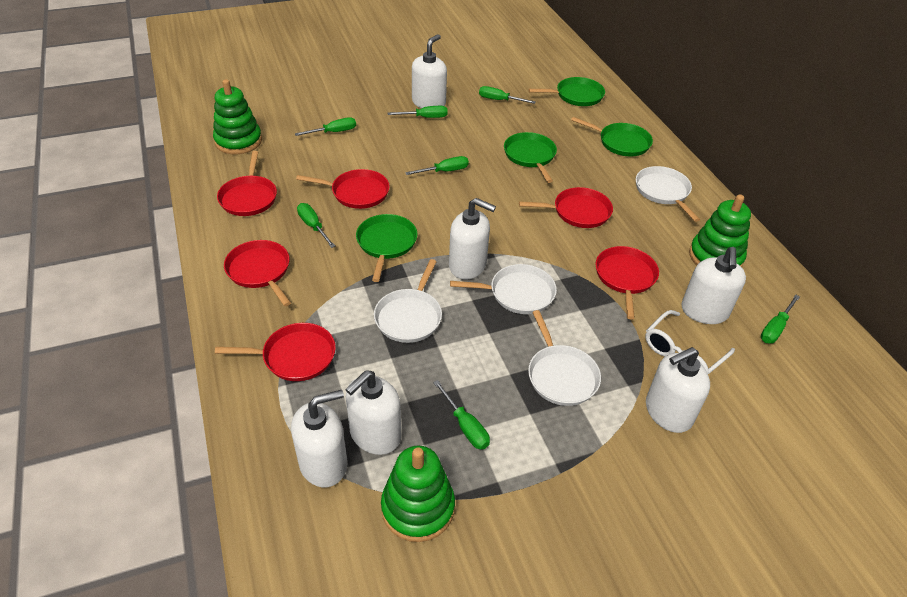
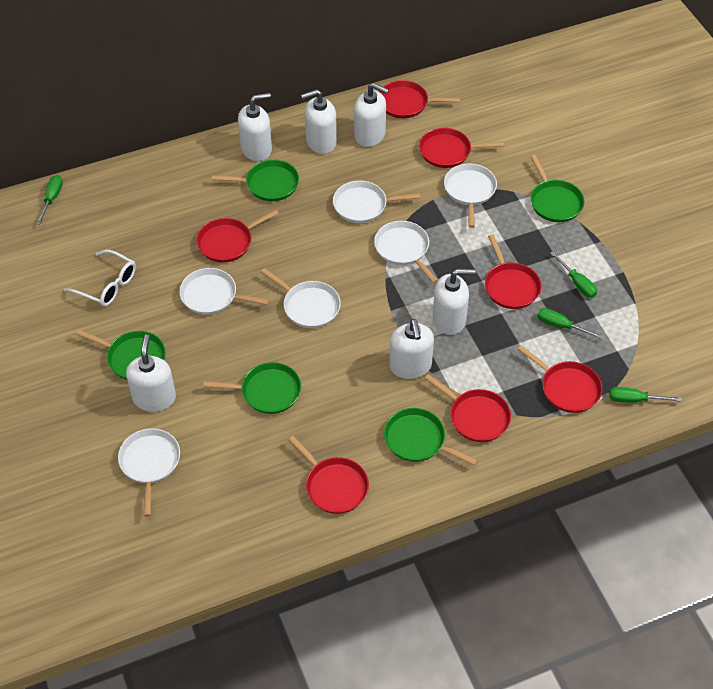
green pan: [356,214,417,282] [504,132,557,183] [529,77,605,106] [571,117,653,156] = 4 -> [76,329,166,380] [203,362,301,414] [212,160,299,201] [384,408,478,466] [530,155,585,222] = 5
green screwdriver: [295,117,356,136] [297,203,335,248] [388,106,448,118] [405,156,469,175] [433,380,490,450] [479,86,536,104] [761,295,800,344] = 7 -> [37,175,63,225] [537,308,604,339] [550,251,597,298] [609,387,682,403] = 4
green stacking toy: [213,79,262,154] [381,446,455,542] [689,194,751,267] = 3 -> none = 0
red pan: [215,323,336,381] [217,151,277,216] [224,240,291,306] [296,169,390,209] [519,187,613,228] [596,246,659,320] = 6 -> [196,209,279,263] [288,436,369,514] [379,80,460,118] [419,128,504,168] [425,374,511,442] [485,235,541,309] [517,345,602,413] = 7
white pan: [374,259,442,343] [450,264,557,314] [528,310,601,406] [636,166,700,222] = 4 -> [118,428,180,517] [179,268,269,315] [261,268,341,328] [333,181,421,223] [374,221,438,283] [444,163,497,228] = 6

